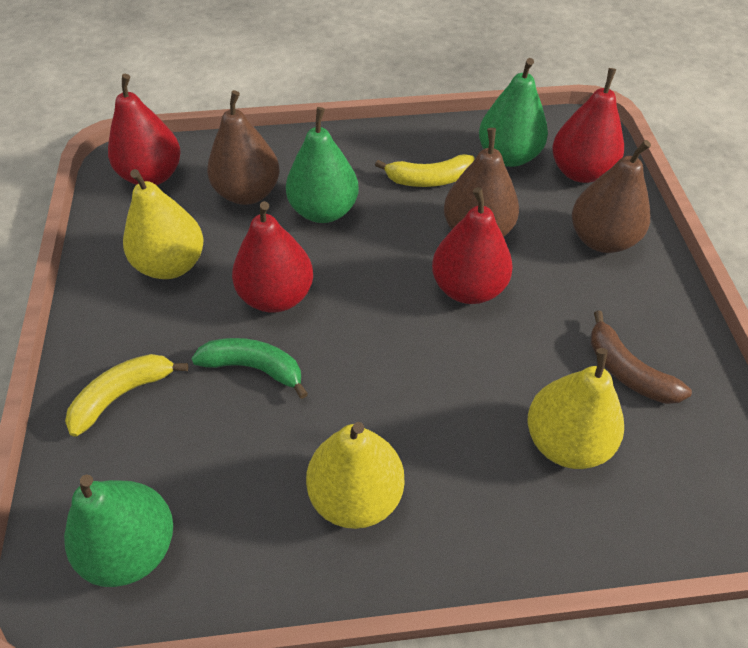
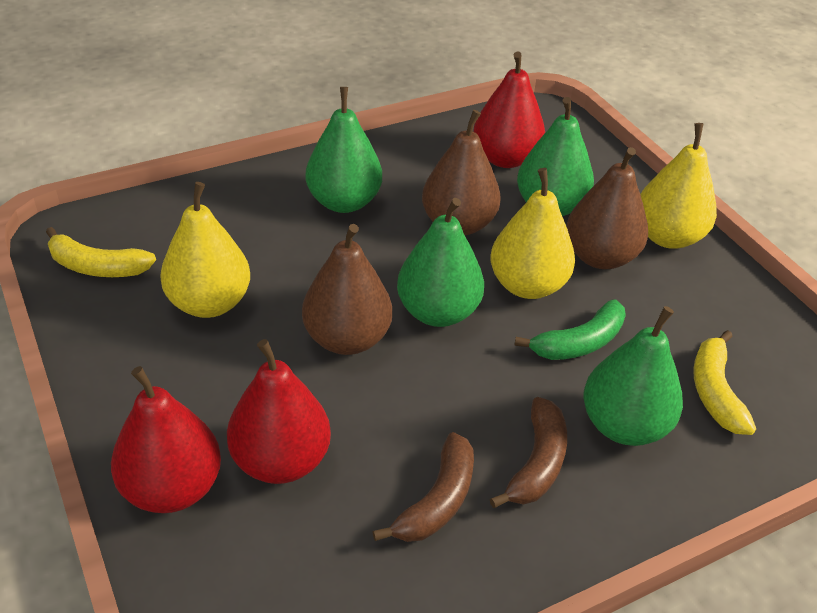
brown banana: [591,311,692,404] = 1 -> [372,432,474,542] [490,397,567,508] = 2
green pear: [64,475,173,587] [286,107,359,223] [479,58,548,167] = 3 -> [306,87,382,213] [397,198,484,327] [517,97,594,216] [583,306,683,446] = 4
red pear: [108,74,181,185] [232,201,313,313] [432,187,513,304] [552,68,624,183] = 4 -> [111,366,221,513] [227,339,331,484] [473,52,545,168] = 3

